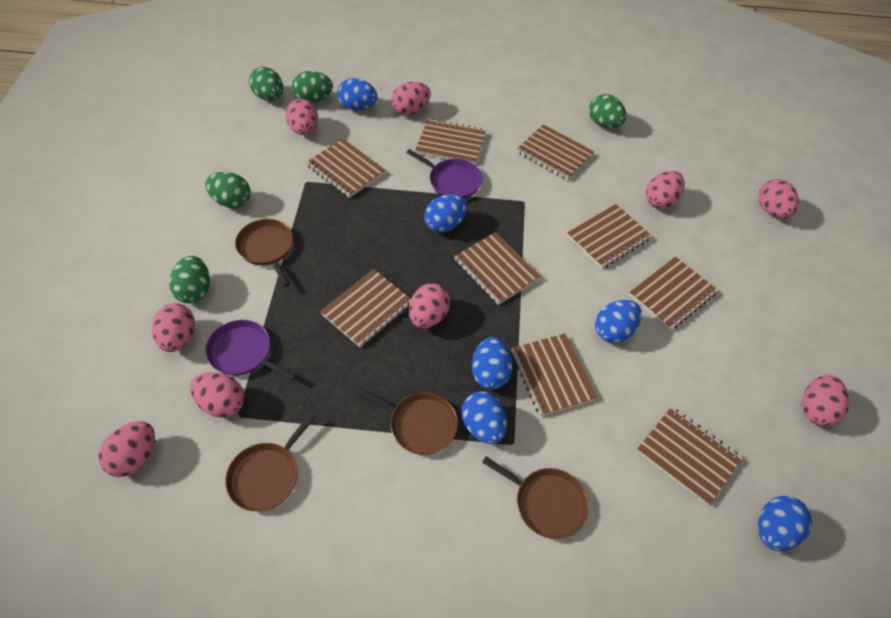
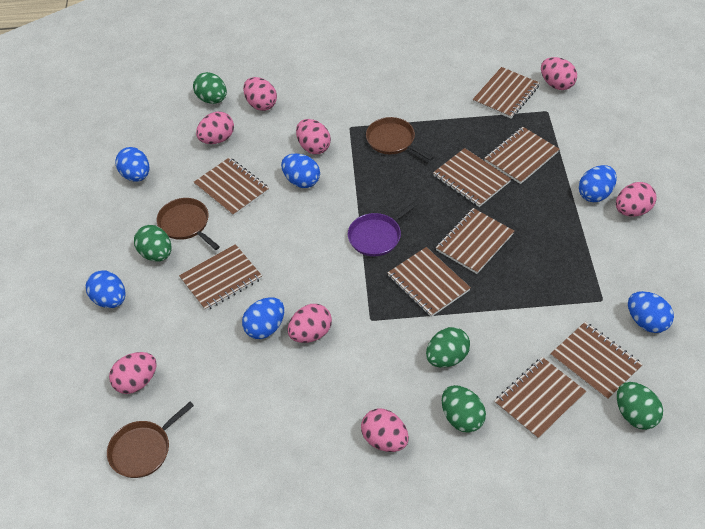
brown pan: [225,413,316,511] [235,219,293,287] [357,387,458,455] [482,456,589,539] = 4 -> [107,402,194,478] [157,198,220,250] [366,117,434,161] = 3
pink egg: [98,421,155,477] [152,303,195,352] [190,372,245,418] [285,99,318,135] [391,82,431,115] [409,283,450,328] [646,170,684,209] [759,179,799,218] [802,375,849,427] = 9 -> [109,352,157,394] [196,111,234,144] [243,77,277,111] [288,304,332,343] [296,119,331,154] [361,409,409,452] [541,57,577,90] [616,182,656,216] = 8
purple pan: [205,320,296,381] [406,149,482,199] = 2 -> [348,200,420,256] = 1

